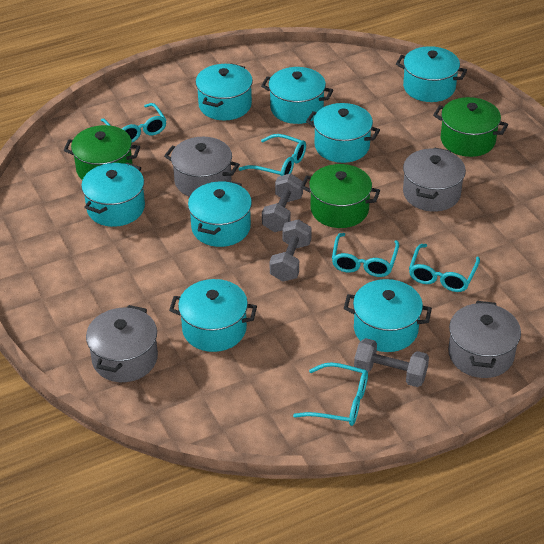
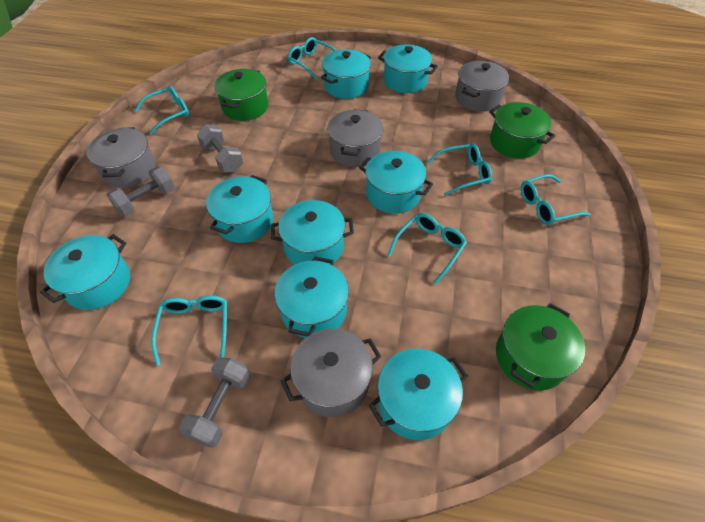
turquoise glasses: [101,103,166,142] [239,134,306,176] [293,363,368,426] [332,233,399,277] [409,244,480,292] = 5 -> [135,86,189,135] [152,295,227,366] [288,37,336,79] [387,213,467,284] [427,143,492,196] [521,174,591,225] = 6

